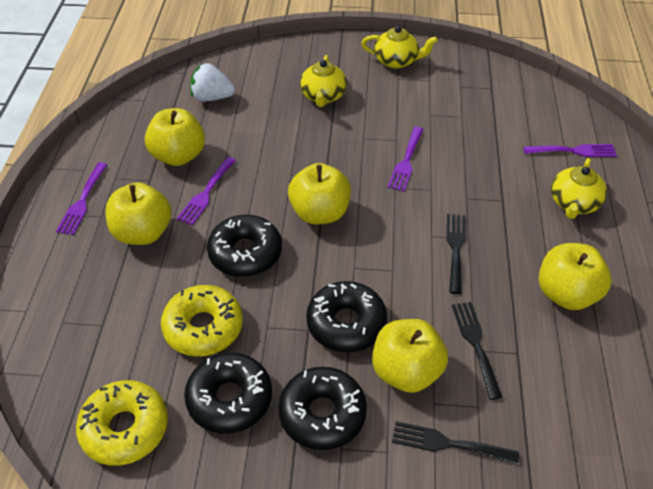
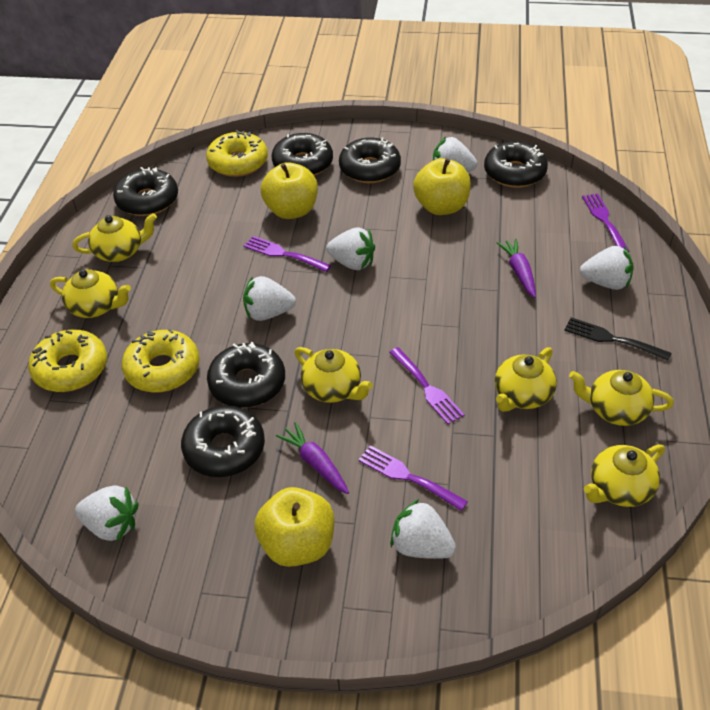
black donut: [184,352,272,434] [207,215,282,277] [278,367,367,450] [306,281,387,352] = 4 -> [113,167,178,216] [181,405,265,477] [207,342,285,408] [272,133,333,176] [339,137,401,183] [484,141,548,188] = 6
black fork: [392,421,519,464] [446,214,466,294] [452,302,503,400] = 3 -> [564,317,672,361] = 1
purple carrot: none = 0 -> [276,422,349,494] [496,239,536,298] = 2
white strawberry: [190,63,235,101] = 1 -> [75,485,139,542] [243,276,296,321] [326,227,375,270] [390,499,456,559] [433,137,477,172] [580,246,634,290] = 6
yellow apple: [105,182,172,245] [145,108,205,166] [288,163,351,224] [372,319,448,393] [539,243,611,310] = 5 -> [254,487,334,567] [261,162,318,219] [413,158,471,215] = 3
yellow donut: [76,380,168,466] [161,285,243,356] = 2 -> [28,330,107,392] [122,329,200,393] [206,130,268,177] = 3
yellow teapot: [300,55,347,107] [361,26,438,68] [551,158,607,219] = 3 -> [50,269,131,318] [73,213,157,262] [295,347,373,403] [495,347,557,412] [569,370,674,426] [584,444,665,507] = 6

